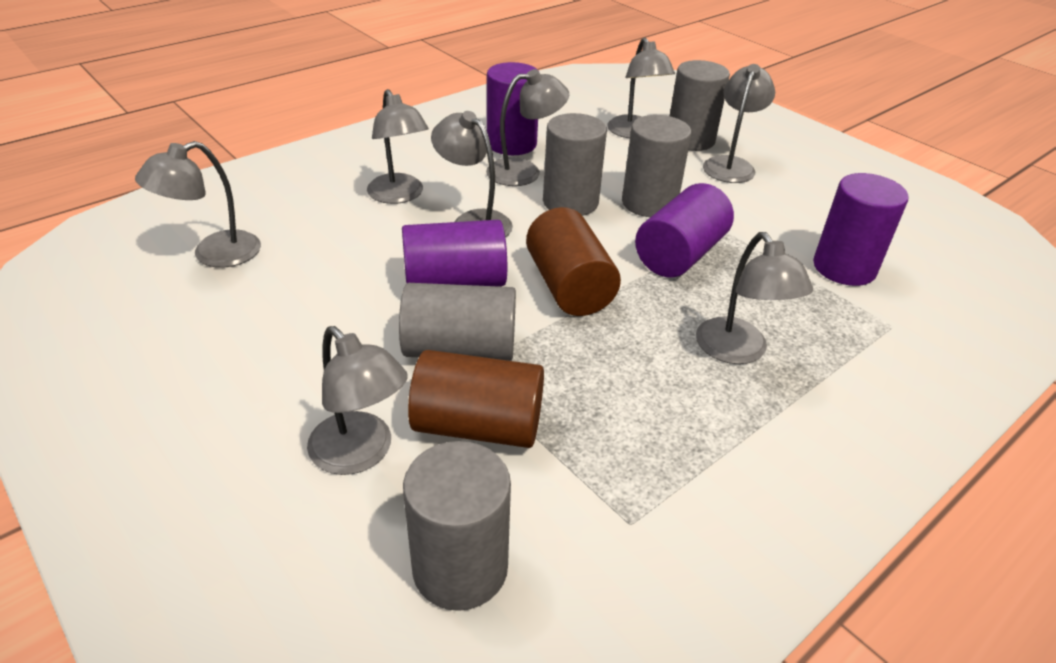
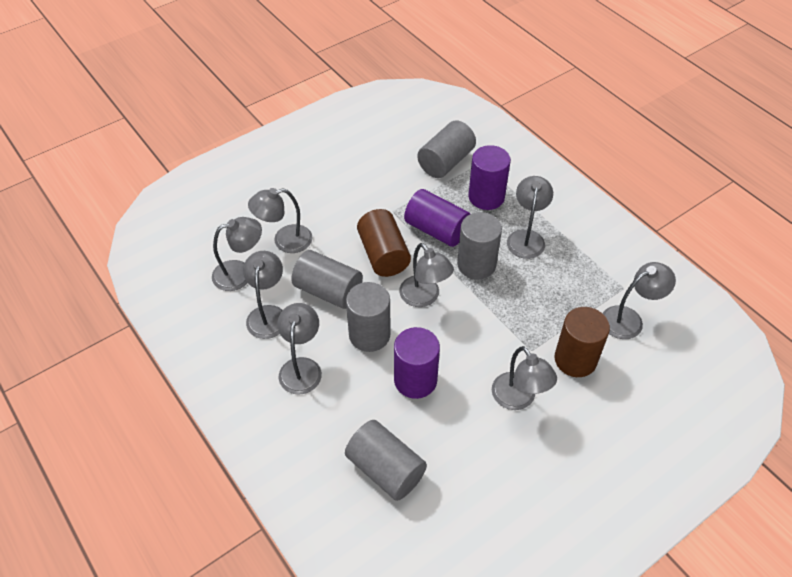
purple cylinder: [402,220,507,286] [487,62,539,155] [635,183,734,277] [813,173,908,286] = 4 -> [394,327,440,399] [404,189,470,247] [468,145,511,210] = 3

